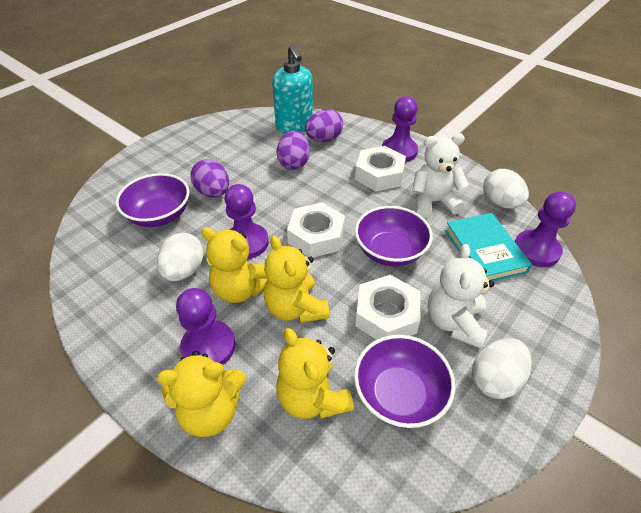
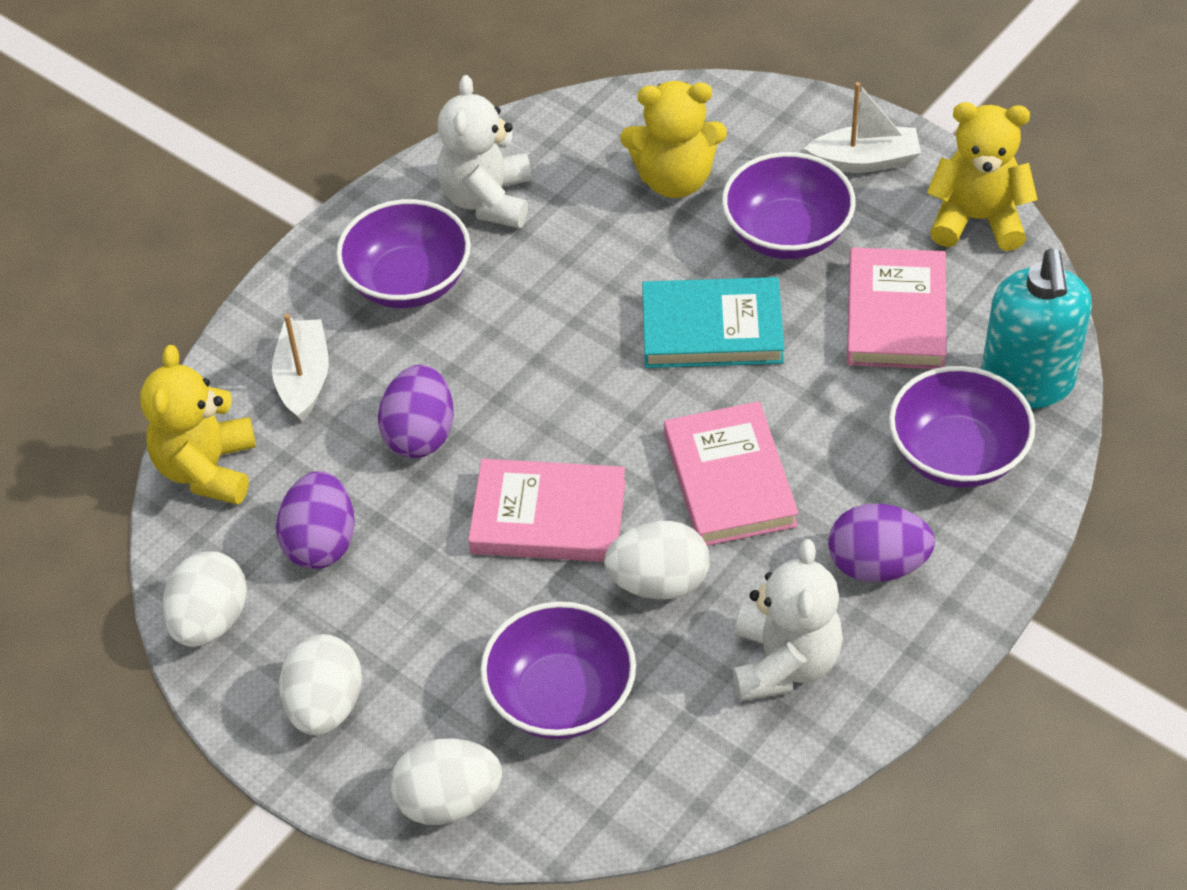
pink book: none = 0 -> [468,459,626,562] [664,401,799,546] [847,247,947,369] = 3
purple bowl: [116,173,189,227] [354,335,455,428] [355,206,433,266] = 3 -> [336,199,471,308] [480,601,636,739] [722,152,856,259] [889,366,1035,488] = 4
purple pawn: [176,288,235,365] [225,184,269,259] [382,96,418,162] [515,191,576,267] = 4 -> none = 0
white boat: none = 0 -> [272,314,329,421] [804,82,921,173] = 2
white egg: [157,233,204,281] [472,338,532,399] [483,169,529,209] = 3 -> [162,551,247,647] [279,634,362,735] [390,738,502,825] [604,521,709,599] = 4
white nut: [287,202,345,257] [355,146,406,191] [355,275,420,340] = 3 -> none = 0
yellow teddy bear: [157,351,246,437] [201,227,267,303] [264,235,329,323] [276,328,354,419] = 4 -> [140,345,256,505] [620,81,727,198] [927,102,1038,251] = 3

